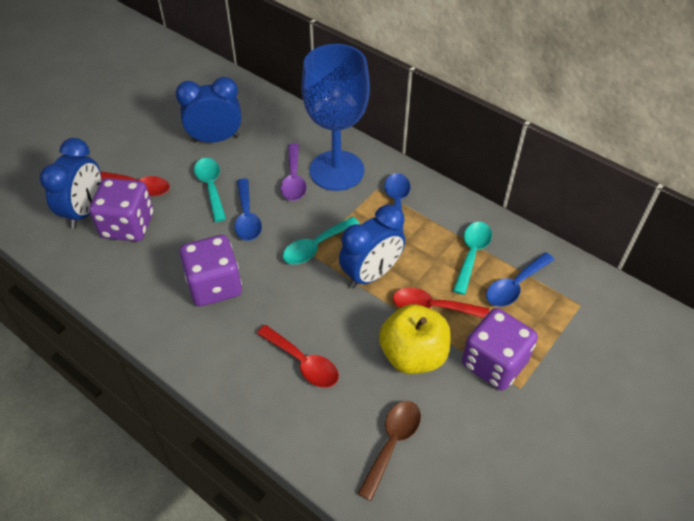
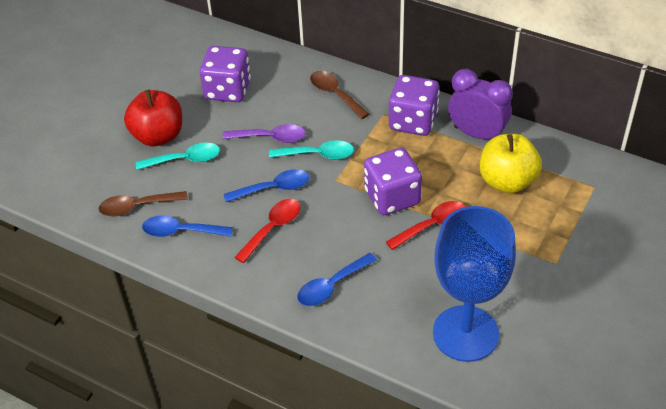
blue clock: [40,138,101,229] [175,77,242,143] [339,205,405,289] = 3 -> none = 0
brown spoon: [358,401,421,501] = 1 -> [98,191,188,217] [310,71,369,119] = 2
purple clock: none = 0 -> [448,69,513,139] = 1
red apple: none = 0 -> [124,90,182,146] = 1
red spoon: [100,171,170,196] [257,325,339,388] [393,288,489,318] = 3 -> [234,199,300,263] [386,201,465,250] = 2
turquoise spoon: [194,158,226,222] [283,217,359,264] [453,222,492,295] = 3 -> [136,143,220,170] [269,140,354,160] = 2

